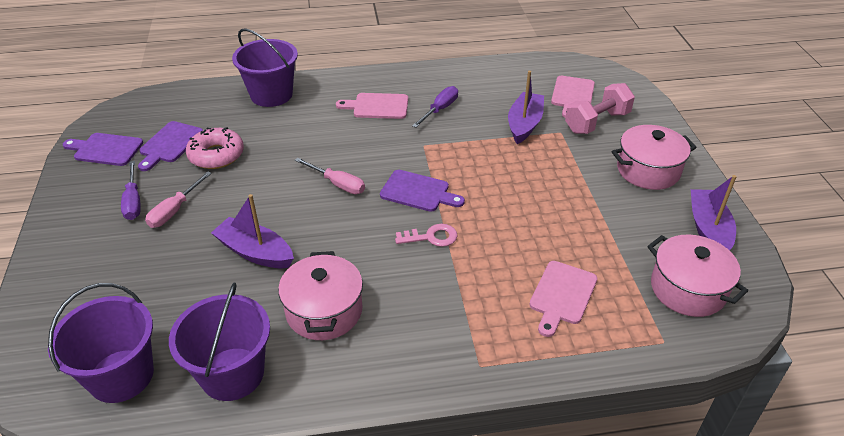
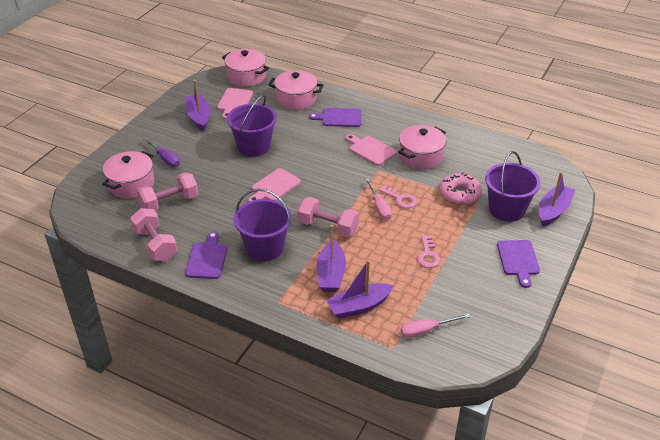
pink dumbbell: [565,83,635,134] = 1 -> [130,208,177,261] [137,172,198,211] [297,197,359,237] = 3
pink key: [395,224,457,247] = 1 -> [379,185,417,208] [417,235,440,268] = 2
pink pot: [278,251,363,340] [611,125,697,190] [647,235,748,317] = 3 -> [102,151,154,199] [222,49,269,87] [269,70,323,110] [398,125,446,170] = 4
purple boat: [211,194,294,268] [508,71,544,144] [691,175,737,250] = 3 -> [186,80,211,131] [317,225,346,292] [326,260,394,319] [539,172,575,226] = 4
purple screwdriver: [121,161,141,220] [412,86,458,128] = 2 -> [143,137,180,167] = 1

